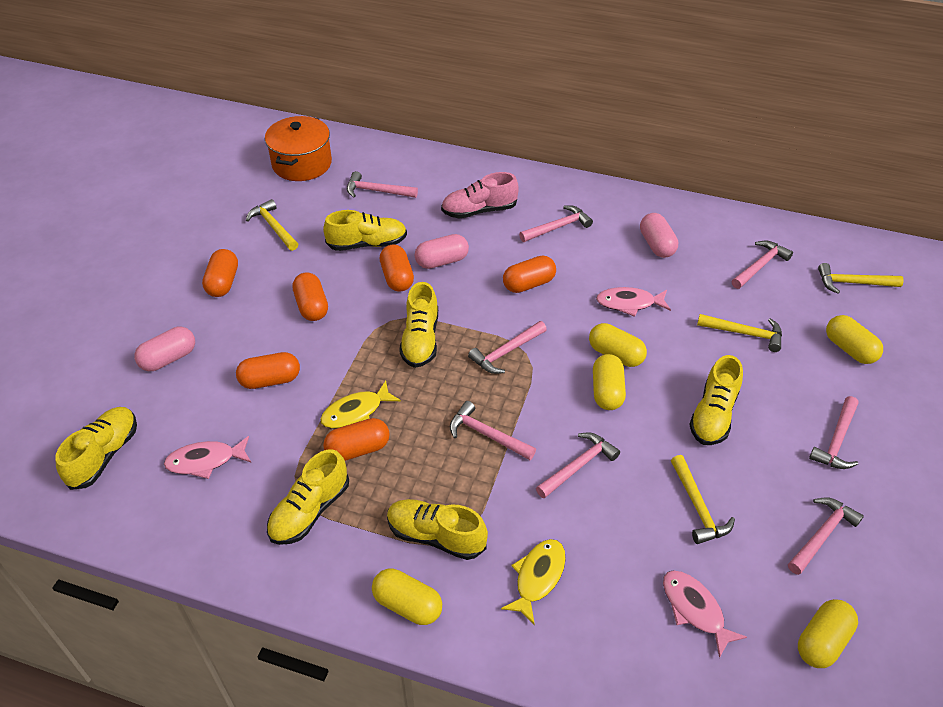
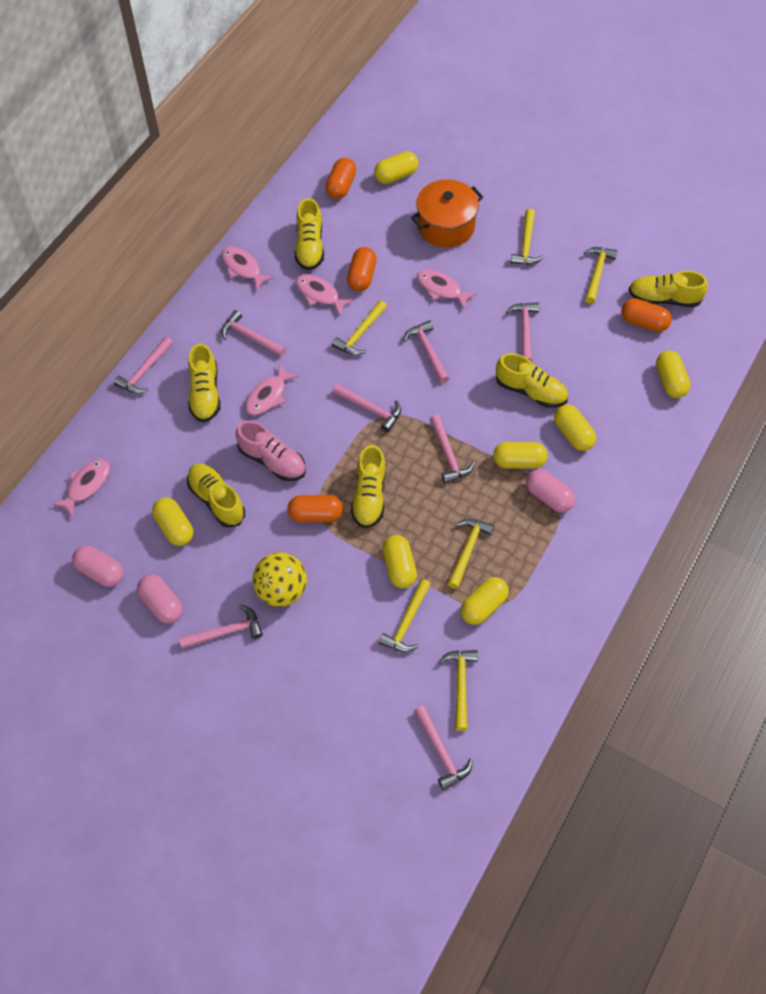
orange capsule: [202,249,238,297] [236,352,300,389] [293,272,328,321] [323,418,390,461] [380,244,414,292] [503,255,556,293] = 6 -> [287,495,343,523] [325,158,356,199] [347,247,377,291] [621,298,672,332] = 4
pink fish: [164,436,251,479] [596,287,671,317] [663,570,747,658] = 3 -> [52,459,110,518] [221,247,274,290] [245,364,299,415] [296,274,354,316] [417,269,477,309] = 5
yellow ball: none = 0 -> [253,552,307,607] = 1
yellow capsule: [372,568,442,625] [589,323,647,367] [593,354,626,410] [798,599,858,668] [826,315,883,364] = 5 -> [152,497,193,546] [374,151,418,184] [382,535,417,588] [460,577,509,625] [493,442,548,469] [554,405,596,451] [656,350,690,398] = 7
yellow fish: [320,381,401,428] [501,539,566,625] = 2 -> none = 0
yellow hammer: [246,199,298,251] [671,455,735,544] [697,314,782,352] [818,263,904,294] = 4 -> [332,300,387,356] [378,579,431,652] [439,650,478,731] [448,518,494,589] [511,209,544,265] [584,247,618,304] = 6

